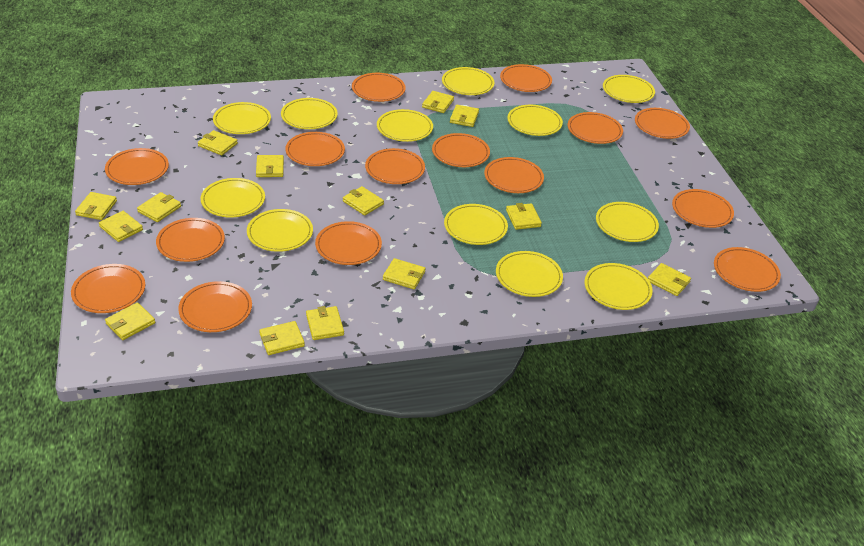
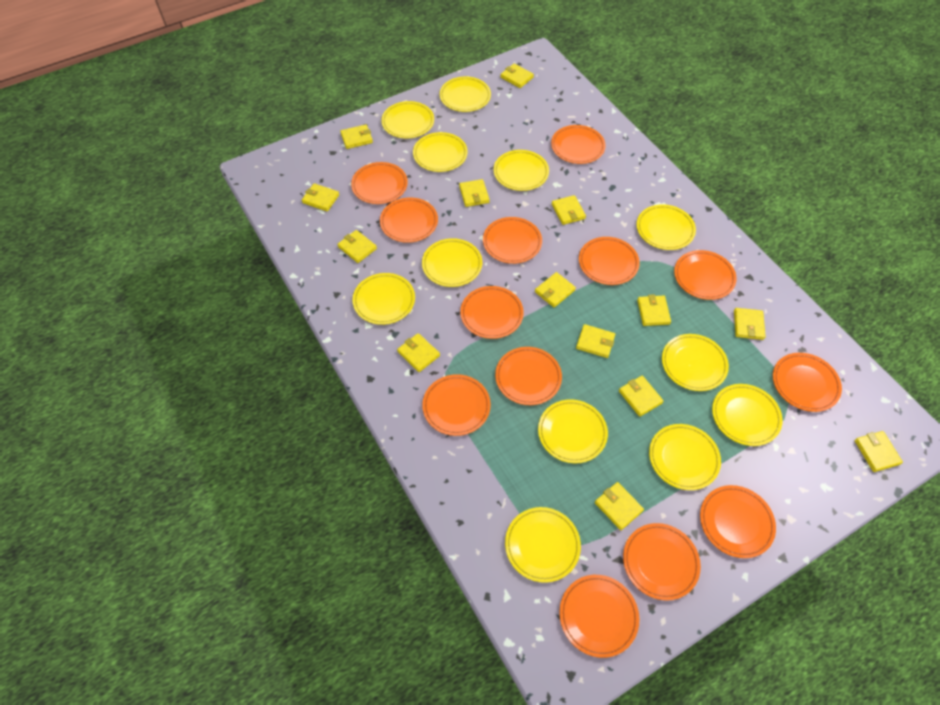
orange plate: [71,264,145,313] [105,148,169,185] [156,218,225,262] [178,281,252,332] [285,132,345,166] [315,221,382,265] [352,73,406,102] [365,148,425,184] [432,133,490,167] [484,157,544,193] [500,64,552,92] [568,112,623,144] [635,108,690,139] [672,189,734,228] [714,247,781,292] = 15 -> [351,162,408,204] [380,197,438,243] [422,374,491,436] [460,286,524,339] [483,217,542,264] [495,347,562,405] [551,125,606,164] [559,575,639,658] [579,237,640,285] [623,523,701,601] [674,250,737,300] [700,485,776,558] [773,353,842,412] = 13

